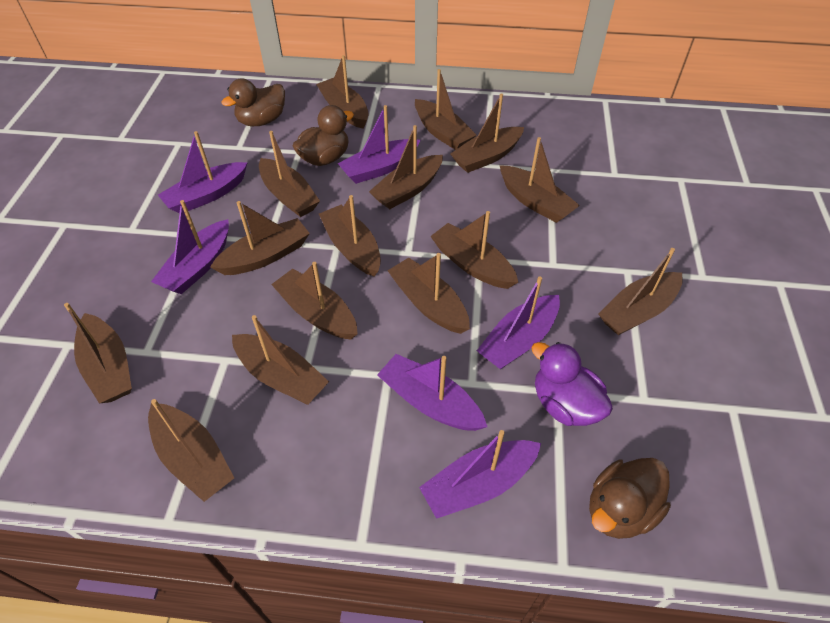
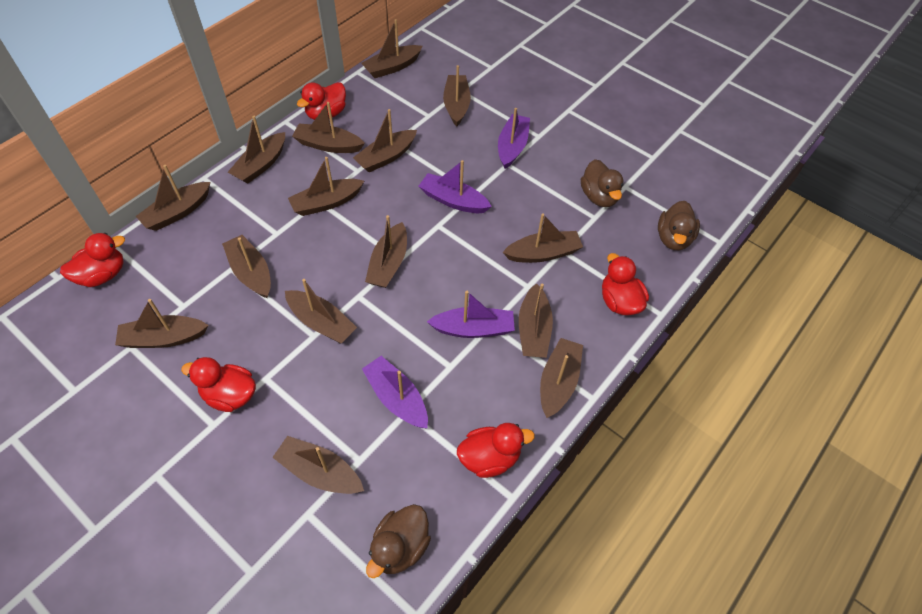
purple boat: [151,200,229,294] [158,131,248,213] [338,105,420,184] [377,354,487,431] [419,430,541,519] [477,276,560,370] = 6 -> [362,356,428,428] [419,160,492,213] [427,291,515,338] [498,108,530,169] = 4
purple duck: [531,342,613,426] = 1 -> none = 0
red duck: none = 0 -> [60,233,125,287] [181,357,256,412] [297,82,346,120] [457,423,535,478] [602,253,649,316] = 5

